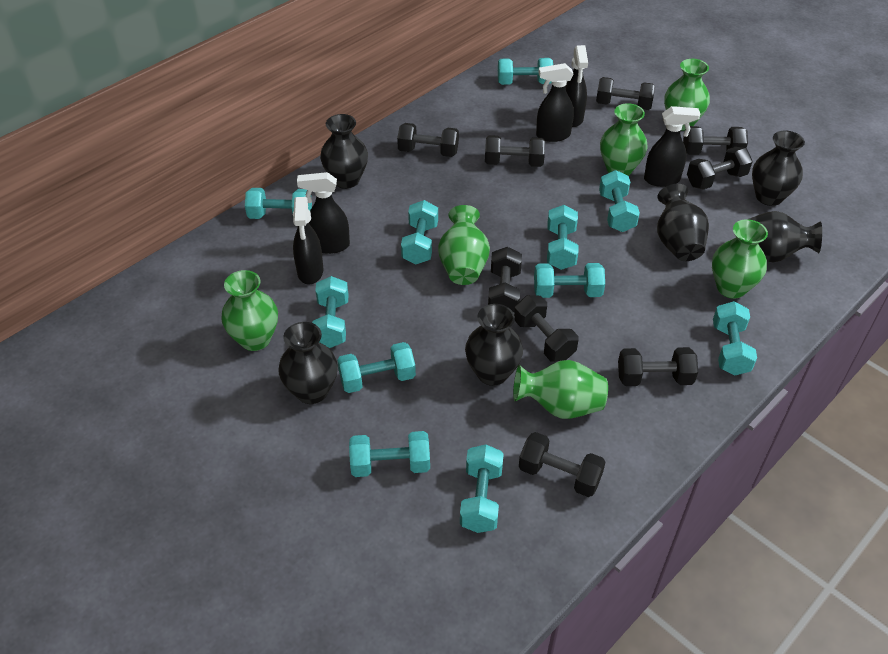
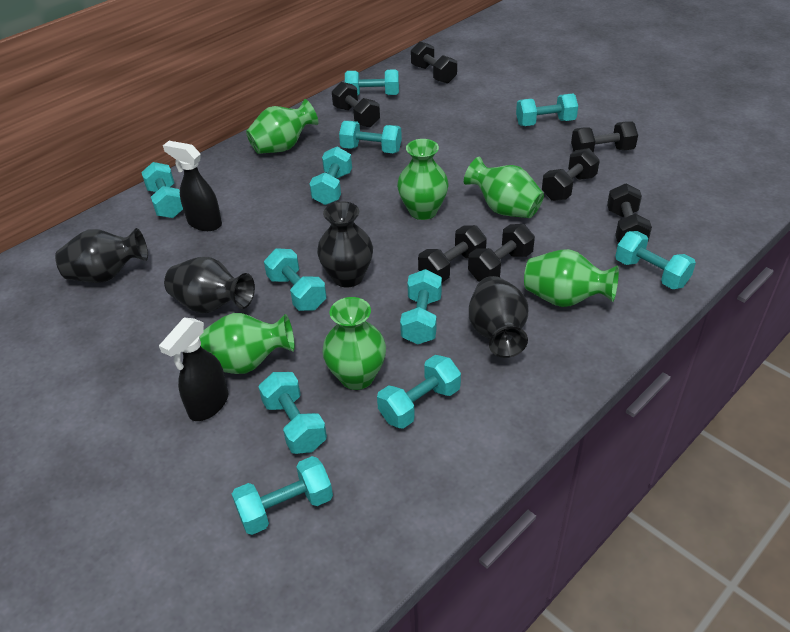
black dumbbell: [397,123,459,157] [485,135,545,167] [488,247,522,312] [514,295,579,362] [519,432,605,497] [596,77,655,110] [618,347,698,386] [683,126,748,155] [687,147,753,190] = 9 -> [332,82,380,127] [411,41,457,84] [418,225,487,282] [468,224,535,282] [542,148,600,201] [571,122,638,153] [607,183,652,242] = 7
black spray bottle: [293,197,323,285] [297,172,350,254] [536,63,574,142] [566,45,588,127] [644,106,700,187] = 5 -> [159,318,228,421] [163,141,222,231] = 2
black vase: [278,322,338,404] [320,114,368,189] [465,304,523,386] [657,184,709,261] [749,211,822,262] [752,130,805,206] = 6 -> [55,228,148,283] [164,257,255,313] [317,202,373,288] [469,276,529,358] = 4

